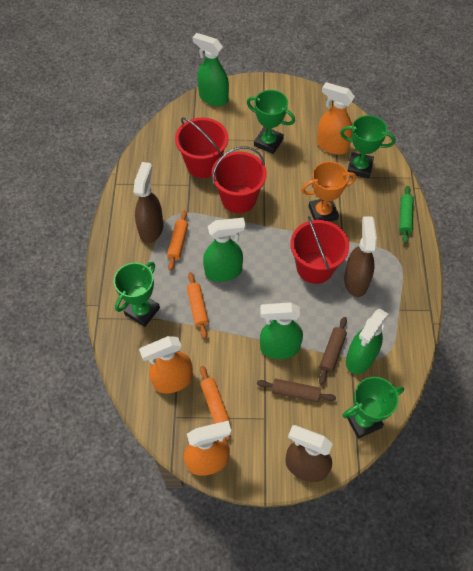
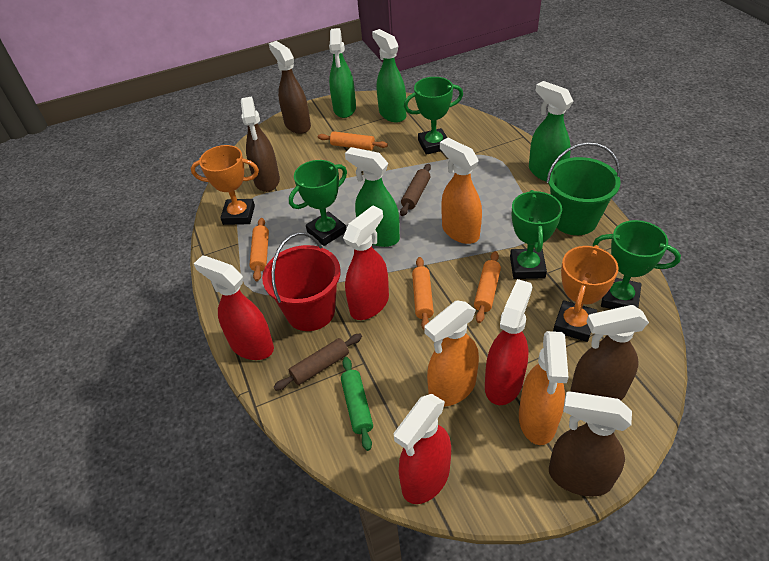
brown spray bottle: [134,162,163,243] [285,425,333,482] [344,217,377,297] = 3 -> [241,96,280,192] [269,41,311,134] [549,391,632,497] [570,305,649,400] = 4
green bucket: none = 0 -> [546,142,620,235] = 1
orange rolling pin: [167,210,188,271] [187,272,209,339] [200,366,231,440] = 3 -> [249,218,269,281] [318,131,388,150] [412,257,434,331] [474,251,501,323] = 4
orange trophy: [301,161,356,222] = 1 -> [191,145,259,225] [553,245,619,342] = 2
red bucket: [175,117,228,178] [211,146,267,213] [290,216,349,284] = 3 -> [262,232,341,331] = 1
red spray bottle: none = 0 -> [194,255,274,360] [343,205,389,320] [393,394,451,504] [485,279,532,405] = 4

